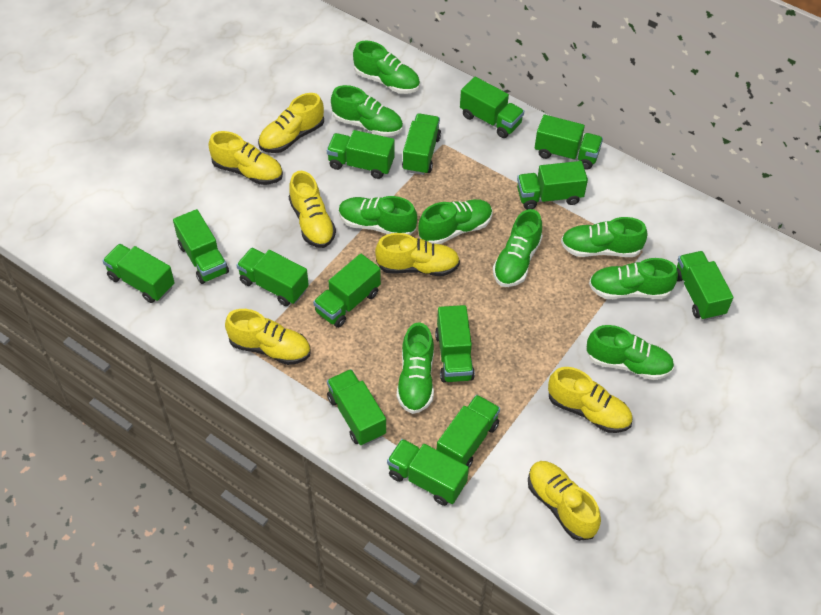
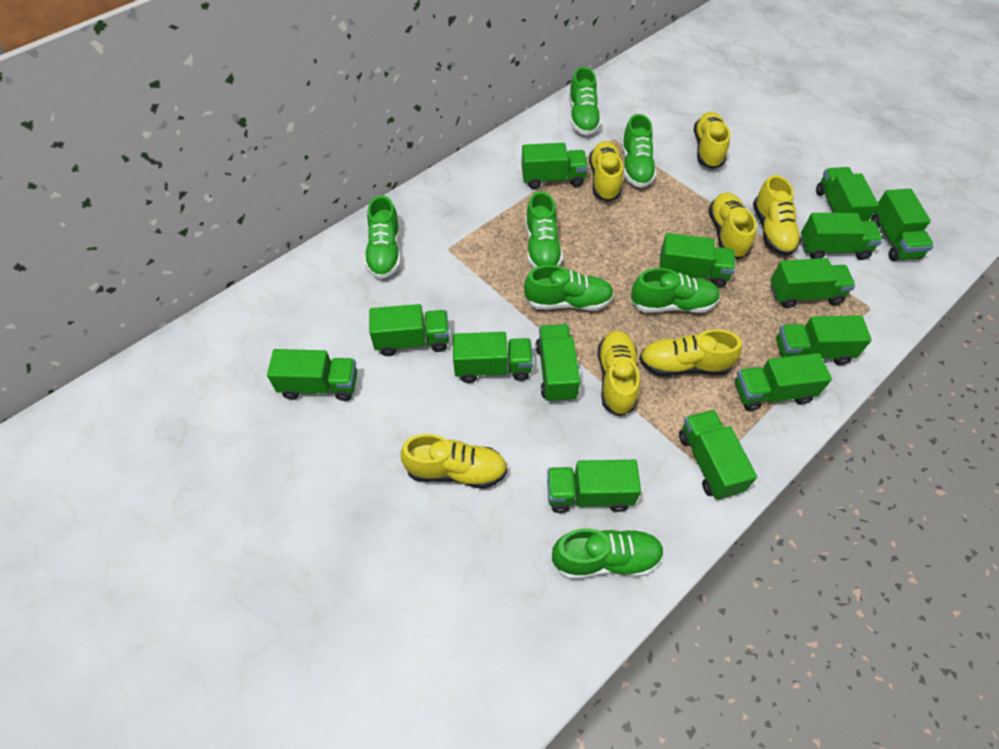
green shoe: [331,85,403,137] [339,196,417,235] [353,41,420,94] [397,322,434,414] [418,199,493,244] [493,209,543,287] [561,217,647,257] [586,325,674,380] [589,258,678,299] = 9 -> [365,195,401,279] [524,265,614,310] [525,191,563,268] [552,529,664,579] [569,67,602,135] [621,114,657,188] [630,268,720,313] = 7

